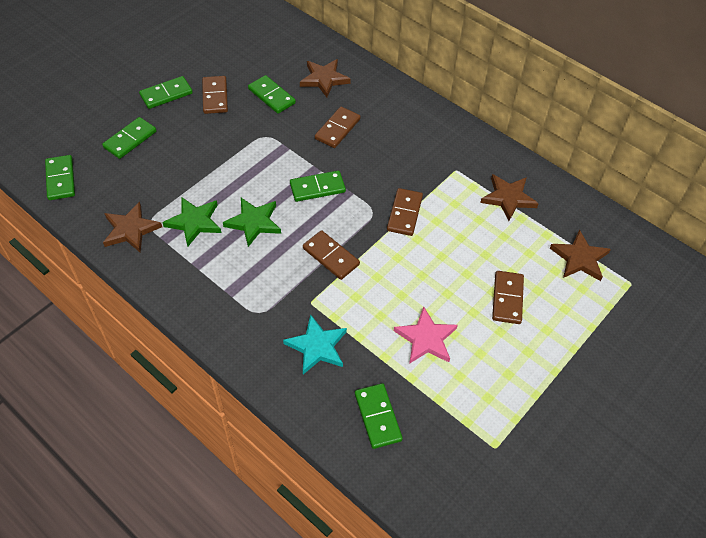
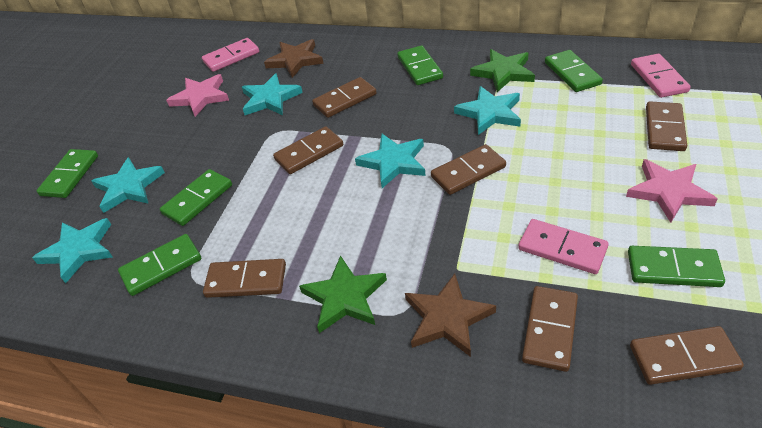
brown domino: [202,76,228,114] [303,230,360,280] [315,107,360,148] [387,188,423,236] [492,271,524,324] = 5 -> [203,259,286,298] [273,126,343,174] [312,77,377,118] [431,144,506,195] [522,286,578,372] [630,326,744,385] [646,102,687,151] = 7
brown star: [103,202,162,252] [300,59,351,97] [480,174,539,221] [550,229,611,281] = 4 -> [264,39,324,78] [405,274,496,357] = 2
pink domino: none = 0 -> [202,38,259,72] [518,219,609,274] [631,54,691,98] = 3
pink star: [394,306,458,364] = 1 -> [166,74,229,117] [626,159,717,223] = 2
turquoise star: [283,314,347,374] = 1 -> [32,218,113,283] [91,157,165,213] [242,73,303,115] [355,134,426,188] [454,86,521,135] = 5

